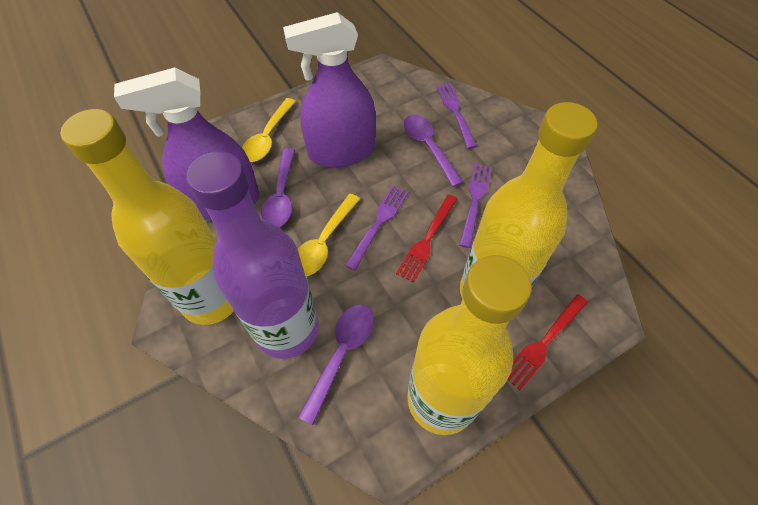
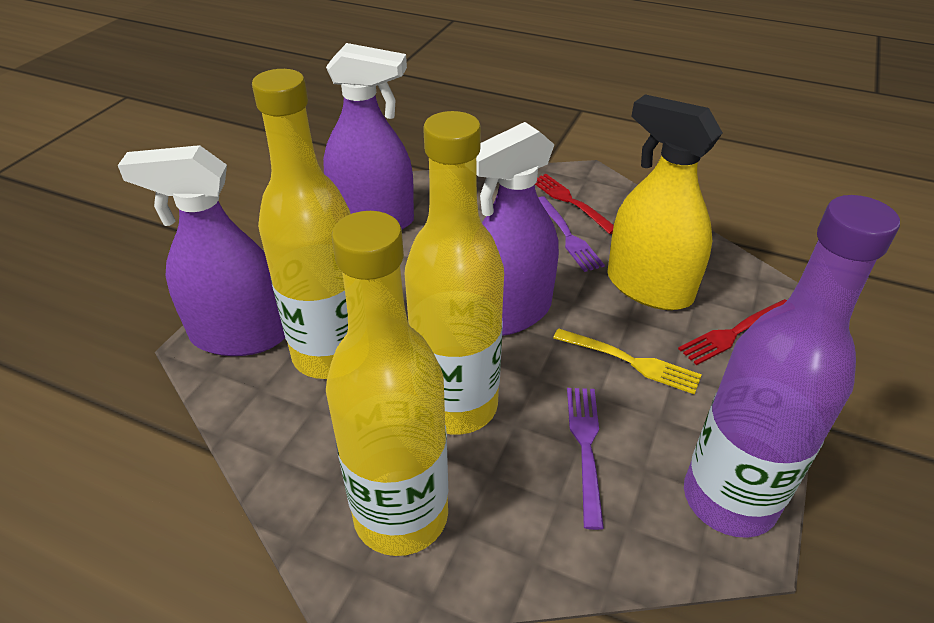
purple fork: [345,185,408,270] [436,83,477,149] [459,164,492,248] = 3 -> [538,196,605,272] [567,388,604,530] = 2
purple spoon: [261,148,295,227] [298,305,374,425] [404,115,463,187] = 3 -> none = 0
purple spray bottle: [114,67,259,220] [283,12,376,168] = 2 -> [118,145,285,356] [323,43,414,230] [476,122,559,336] = 3
yellow fork: none = 0 -> [553,328,702,395] = 1
yellow spoon: [242,98,296,162] [298,194,360,276] = 2 -> none = 0
yellow spray bottle: none = 0 -> [607,94,723,310] = 1

